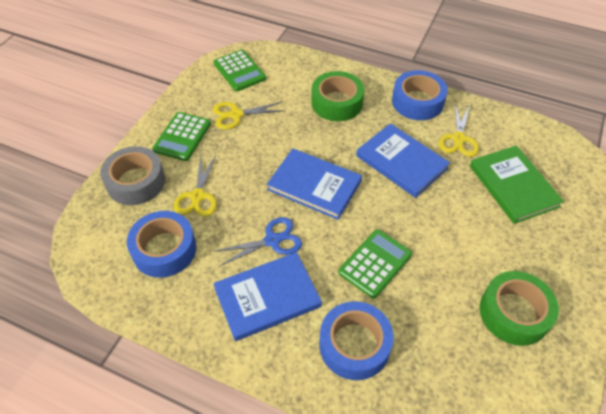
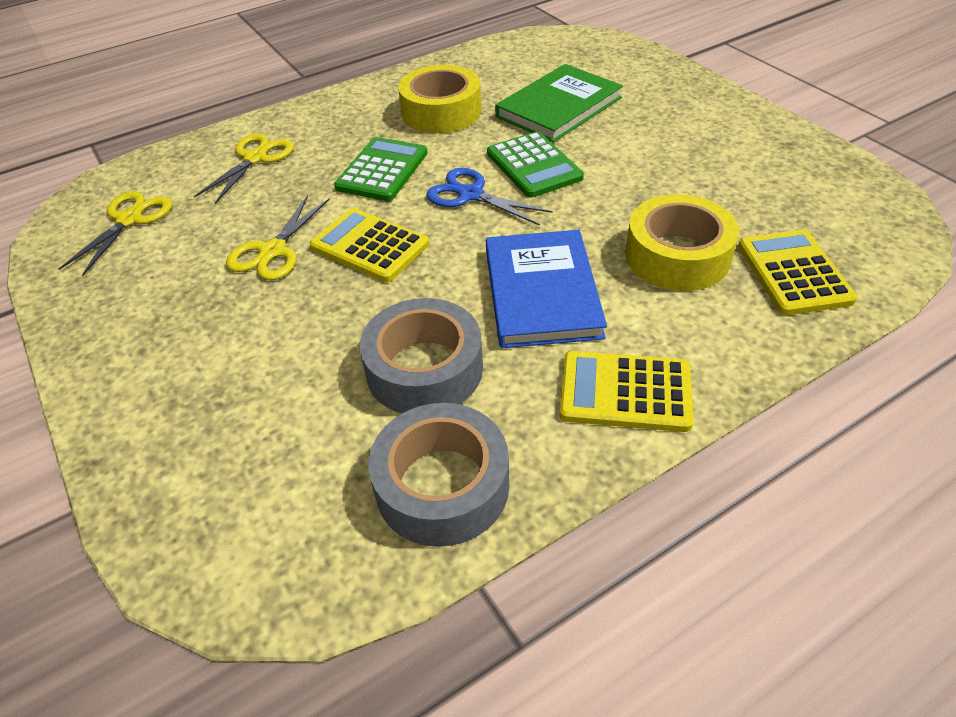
blue book: [213,252,322,341] [267,148,362,220] [356,124,450,198] = 3 -> [486,230,607,348] = 1
blue tape: [127,211,196,278] [319,301,394,380] [392,70,448,120] = 3 -> none = 0
green calculator: [152,112,211,161] [213,50,266,91] [338,229,412,298] = 3 -> [334,137,428,201] [487,131,584,198] = 2
green tape: [311,71,365,121] [480,271,559,346] = 2 -> none = 0
grey tape: [100,146,165,205] = 1 -> [360,298,483,413] [368,403,509,547] = 2
yellow calculator: none = 0 -> [309,208,429,282] [560,351,694,432] [738,229,857,315] = 3
yellow tape: none = 0 -> [398,65,481,133] [626,194,739,291] = 2

